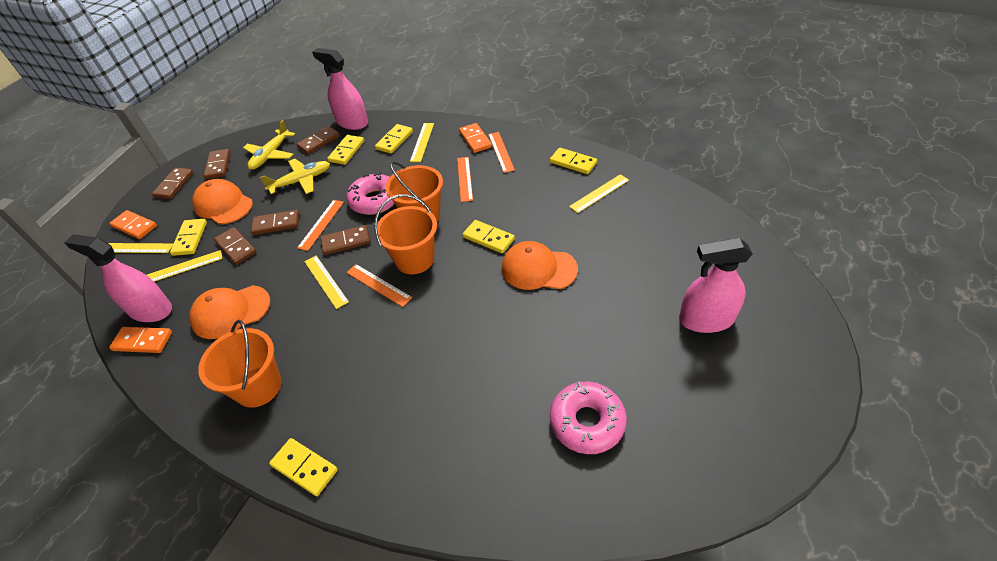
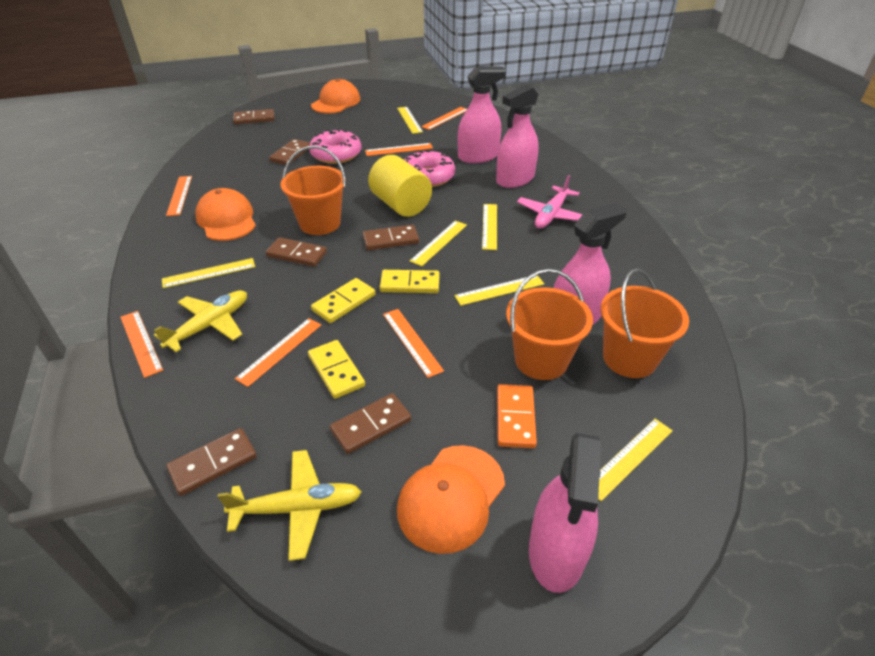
orange domino: [109,210,157,239] [109,327,172,353] [459,123,492,153] = 3 -> [497,384,537,448] = 1
orange ruler: [297,200,344,251] [346,264,412,307] [457,157,473,202] [488,132,515,173] = 4 -> [120,311,163,378] [166,176,192,216] [235,318,321,387] [365,143,433,156] [383,309,444,378] [421,107,467,130] = 6
pink plane: none = 0 -> [517,175,583,229] = 1
pink spray bottle: [64,235,172,322] [312,48,368,130] [679,238,753,333] = 3 -> [458,66,506,163] [496,85,539,188] [529,433,601,593] [554,203,627,325] = 4
yellow cylinder: none = 0 -> [368,155,432,217] = 1
yellow domino: [170,219,207,256] [269,438,338,496] [327,135,364,165] [375,124,413,154] [462,220,515,253] [550,147,597,174] = 6 -> [308,340,365,399] [311,278,375,323] [380,270,440,293] = 3
yellow ruler: [108,243,173,253] [147,250,222,282] [304,256,349,309] [410,123,434,162] [569,174,629,213] = 5 -> [162,258,255,288] [397,107,423,134] [410,221,467,266] [454,275,544,306] [482,204,497,250] [598,419,673,501] = 6

